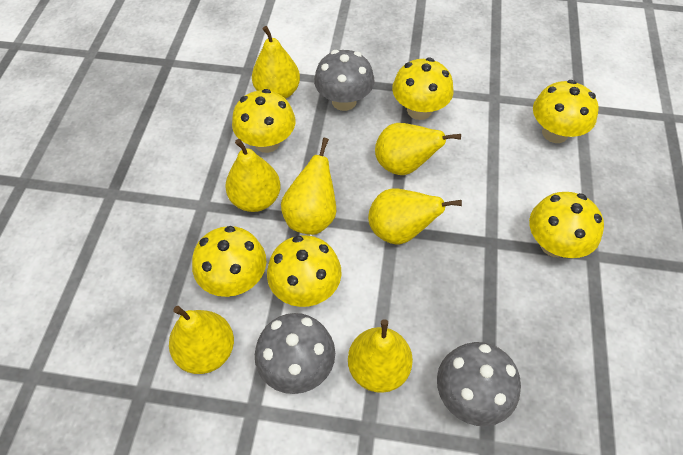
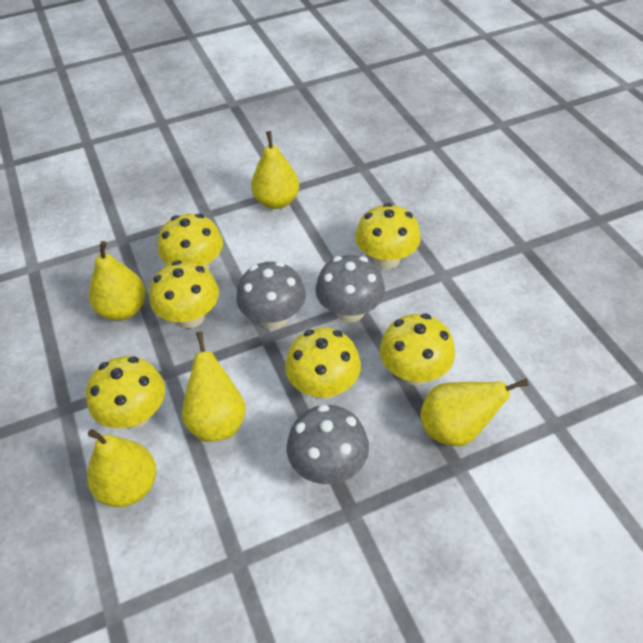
yellow pear: [169,306,234,374] [225,139,281,212] [252,26,300,99] [281,138,336,235] [348,319,413,393] [368,188,462,245] [375,123,461,175] = 7 -> [87,429,156,507] [89,241,146,320] [182,331,246,442] [251,131,299,209] [420,379,529,446] = 5

